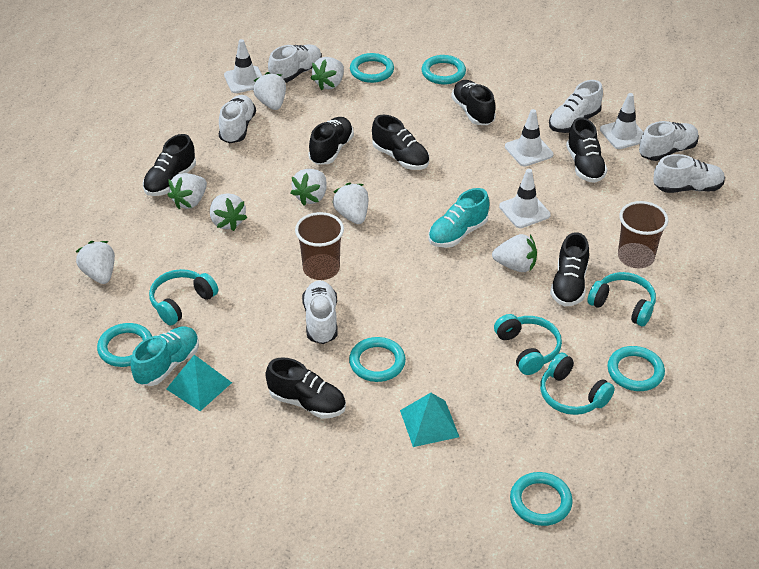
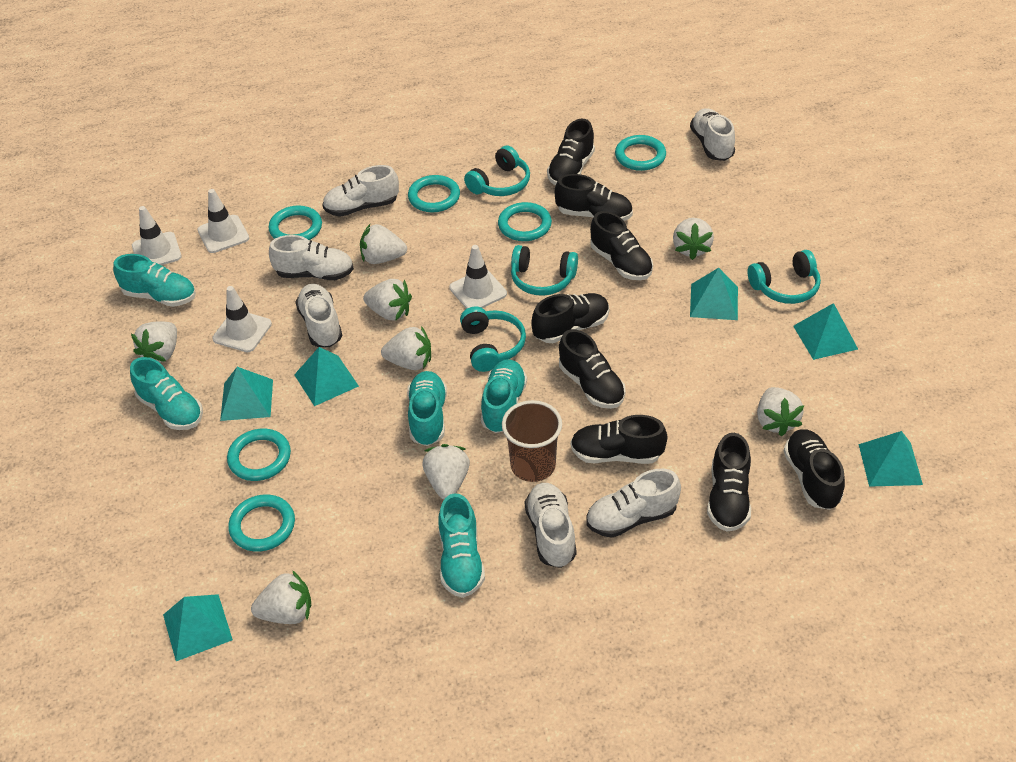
black shoe: [143,134,196,196] [265,358,346,419] [308,117,354,165] [372,115,430,170] [451,80,496,125] [550,232,589,306] [566,118,608,183] = 7 -> [531,293,609,343] [547,119,595,185] [555,174,633,221] [559,329,625,409] [570,415,668,464] [590,211,653,280] [707,433,751,532] [784,429,845,510] = 8
brown cup: [295,212,344,280] [618,201,669,268] = 2 -> [502,400,562,482] = 1
turquoise pyramid: [166,355,232,411] [400,393,459,447] = 2 -> [163,594,233,661] [220,367,273,421] [294,347,359,406] [690,268,738,320] [793,303,858,360] [859,431,923,487] = 6
turquoise shoe: [131,327,199,386] [428,188,490,248] = 2 -> [113,254,196,307] [130,357,203,430] [407,371,447,446] [439,493,485,598] [481,359,527,433] = 5

